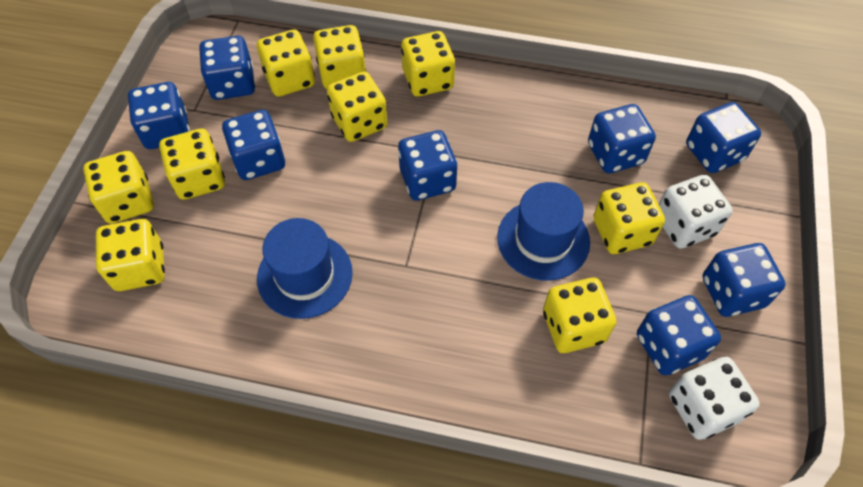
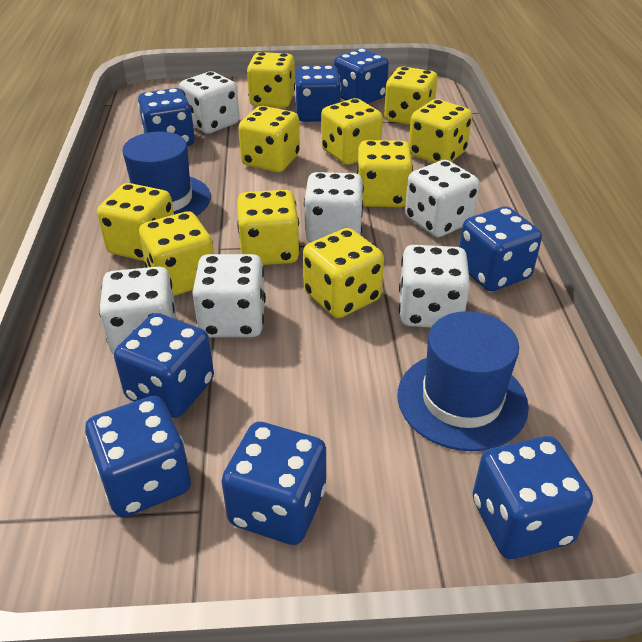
white dice: [659,175,733,249] [669,357,760,440] = 2 -> [99,267,176,354] [179,72,239,134] [192,254,266,337] [304,172,364,242] [399,245,470,327] [405,160,480,237] = 6
yellow dice: [83,151,154,224] [96,219,165,291] [159,128,225,200] [257,30,315,97] [313,25,366,89] [327,72,387,142] [401,31,455,97] [543,277,616,353] [593,182,665,254] = 9 -> [97,183,174,261] [139,212,214,296] [237,190,300,265] [238,106,300,172] [247,52,295,108] [303,228,384,318] [321,98,383,165] [357,140,413,207] [384,66,438,125] [409,99,472,163] = 10

